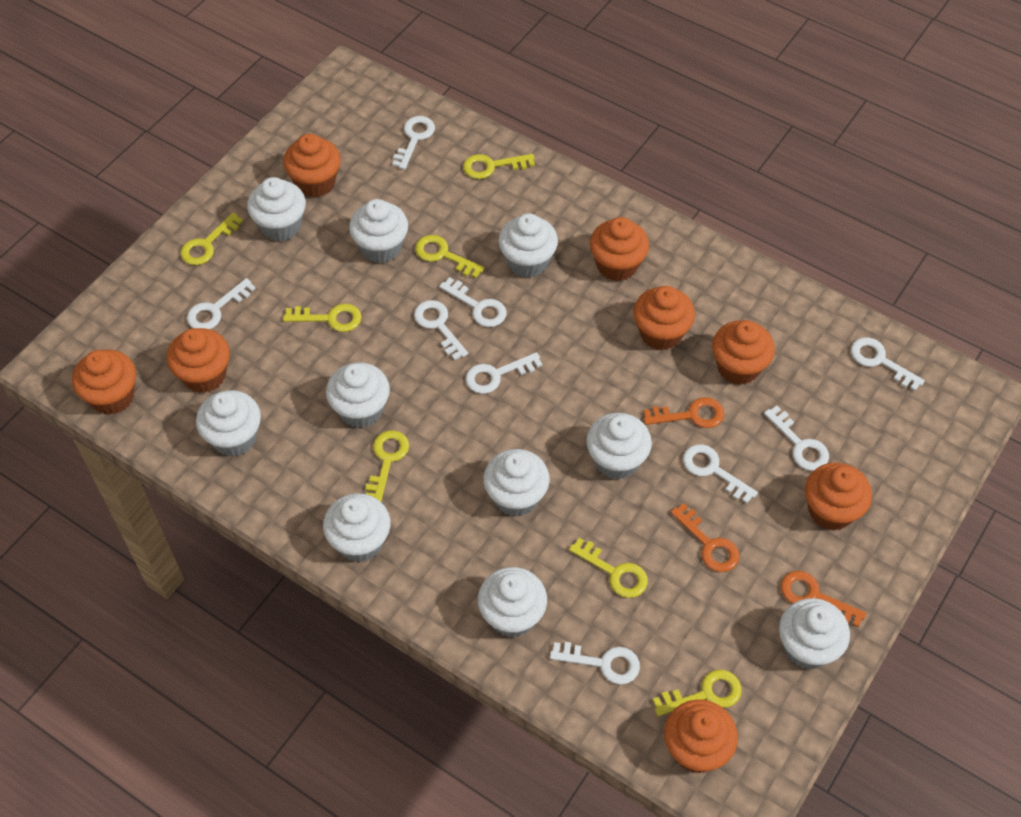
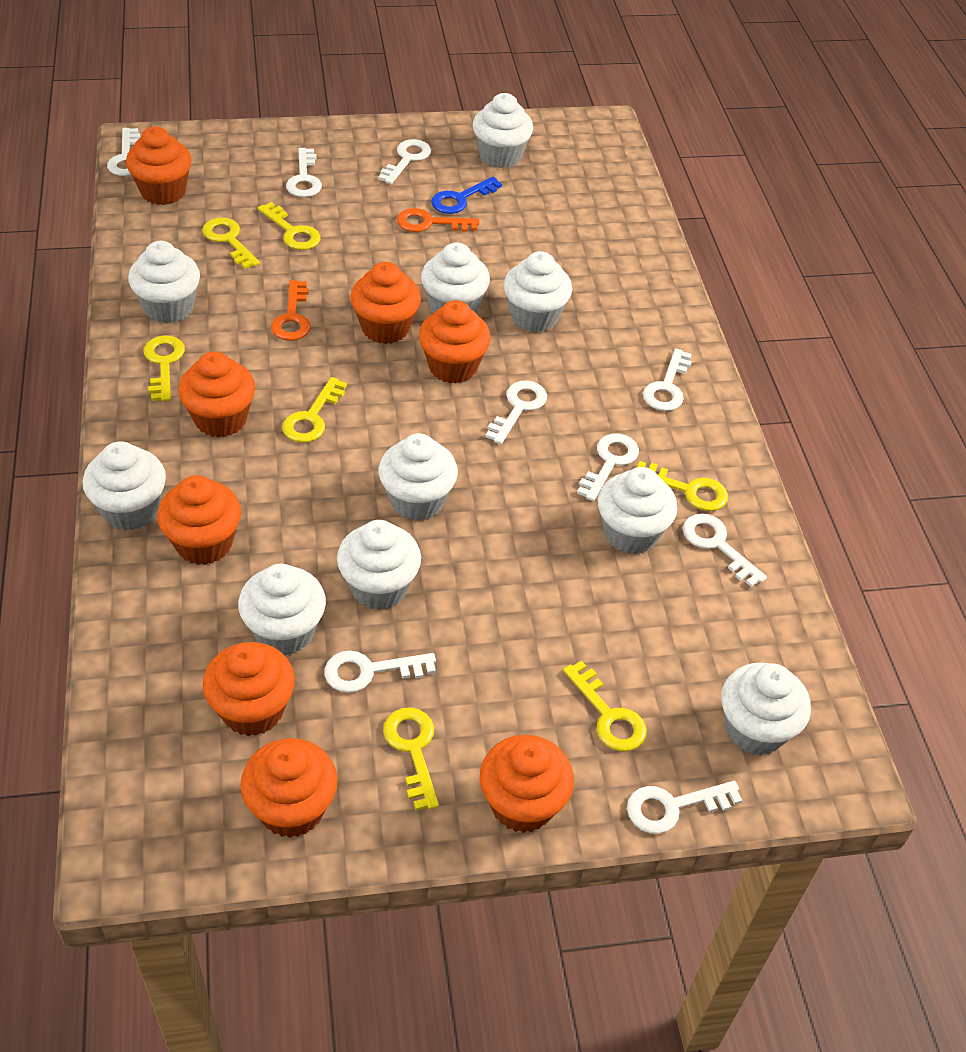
blue key: none = 0 -> [431,177,502,214] = 1
orange key: [643,397,724,428] [671,503,740,572] [780,571,867,627] = 3 -> [271,280,311,341] [397,208,479,232] = 2

